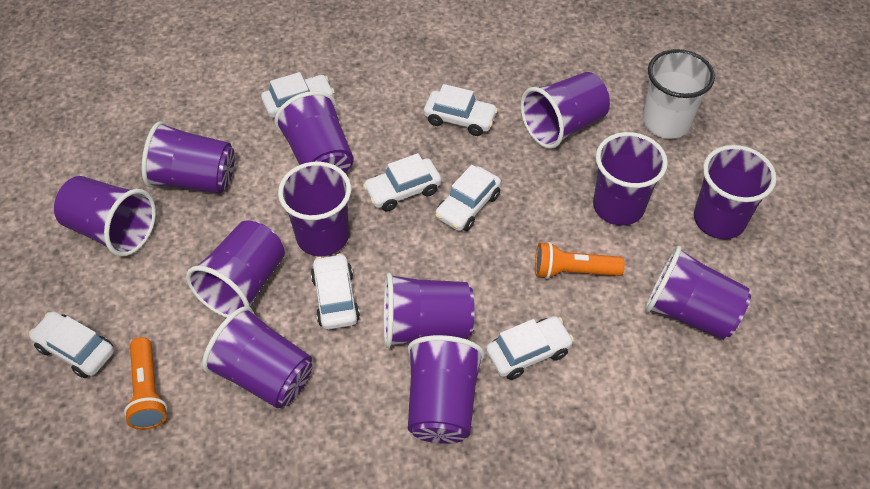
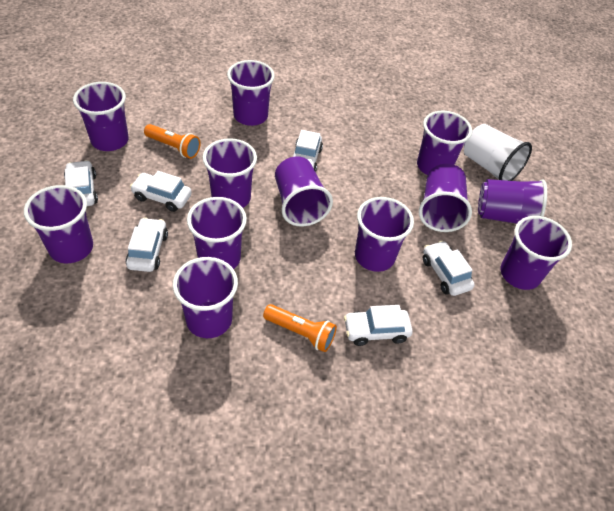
white car: [29,312,114,378] [261,72,335,118] [311,253,360,330] [363,153,441,212] [424,84,498,136] [435,165,501,231] [486,316,574,380] = 7 -> [64,160,98,206] [125,217,168,272] [130,171,192,212] [293,130,323,172] [344,305,413,346] [423,241,475,296] = 6

